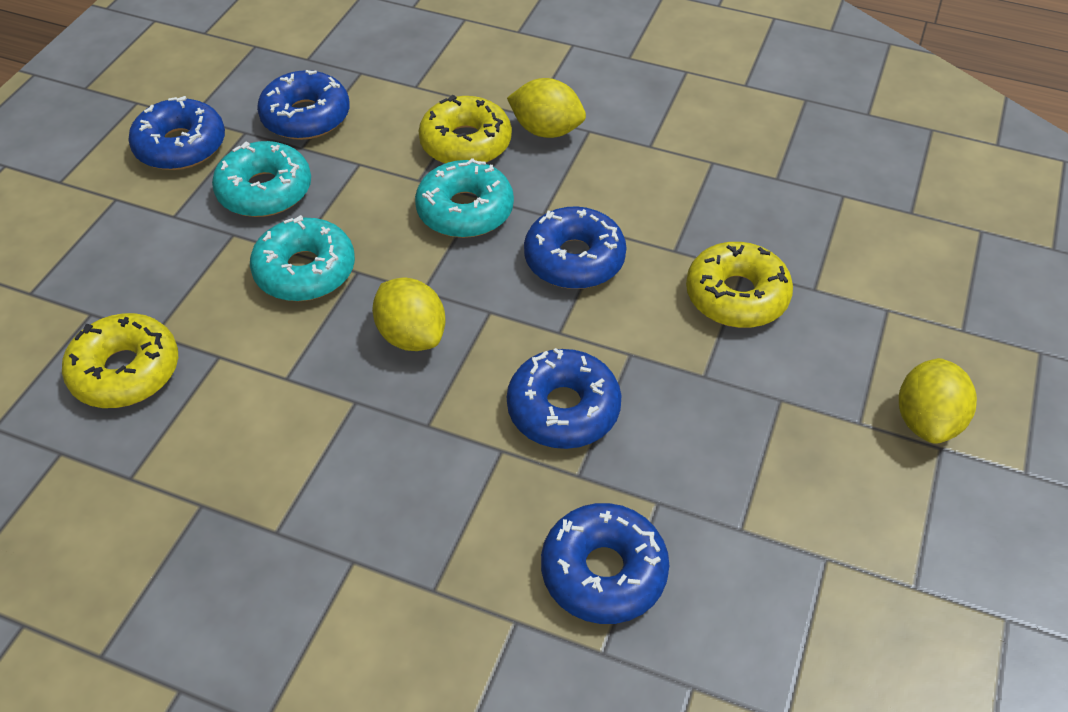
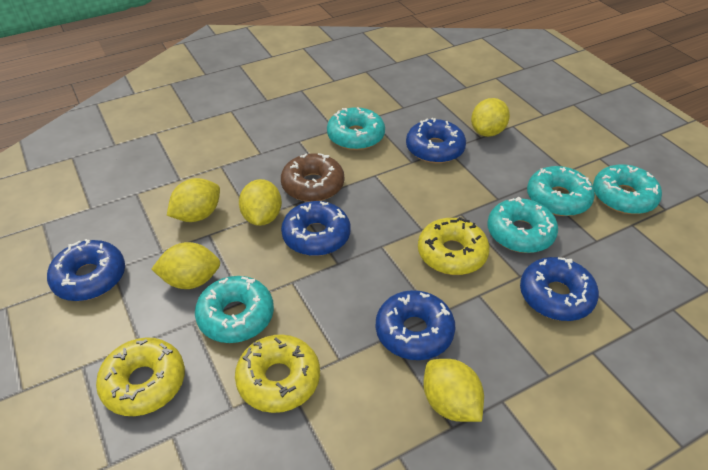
brown donut: none = 0 -> [281,153,344,202] = 1
turquoise donut: [212,141,311,217] [250,215,355,301] [415,158,514,238] = 3 -> [195,276,274,343] [327,107,385,150] [488,197,558,253] [527,166,595,216] [593,164,662,214] = 5
yellow lemon: [372,278,446,351] [507,78,586,138] [899,358,977,444] = 3 -> [152,242,220,289] [167,178,220,222] [239,179,282,226] [423,359,484,422] [471,98,510,137] = 5

